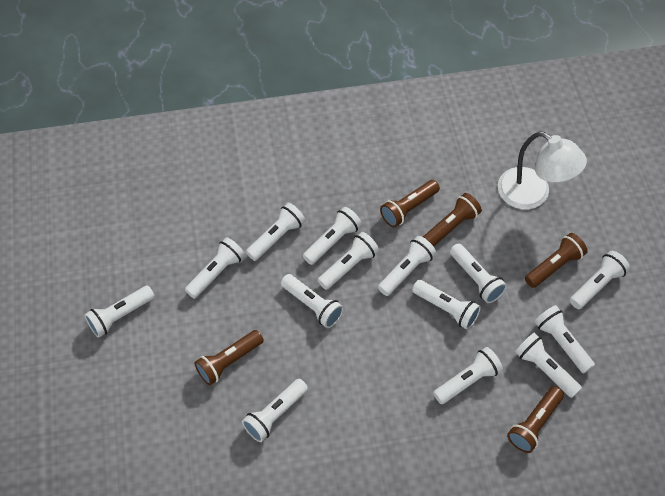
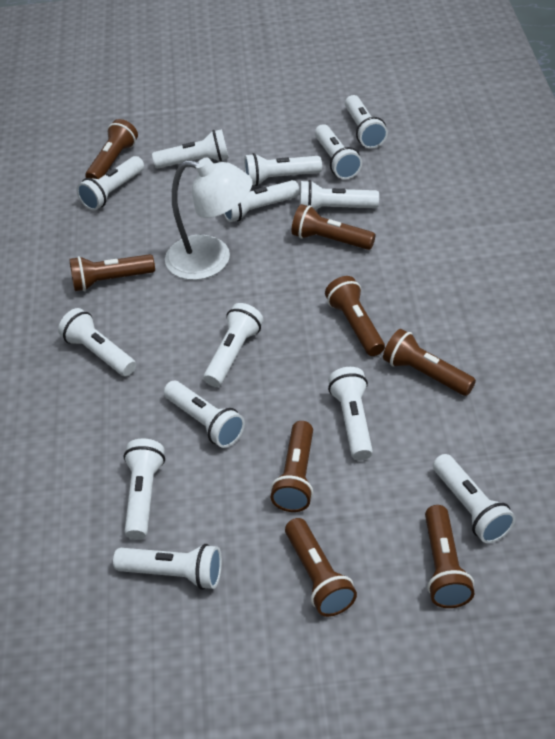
brown flashlight: [194,330,264,385] [380,180,440,227] [423,193,482,247] [507,386,564,453] [525,233,588,288] = 5 -> [69,254,155,291] [85,119,138,179] [270,421,313,512] [285,518,357,617] [291,204,376,250] [325,276,385,356] [383,329,476,396] [425,505,474,608] = 8

